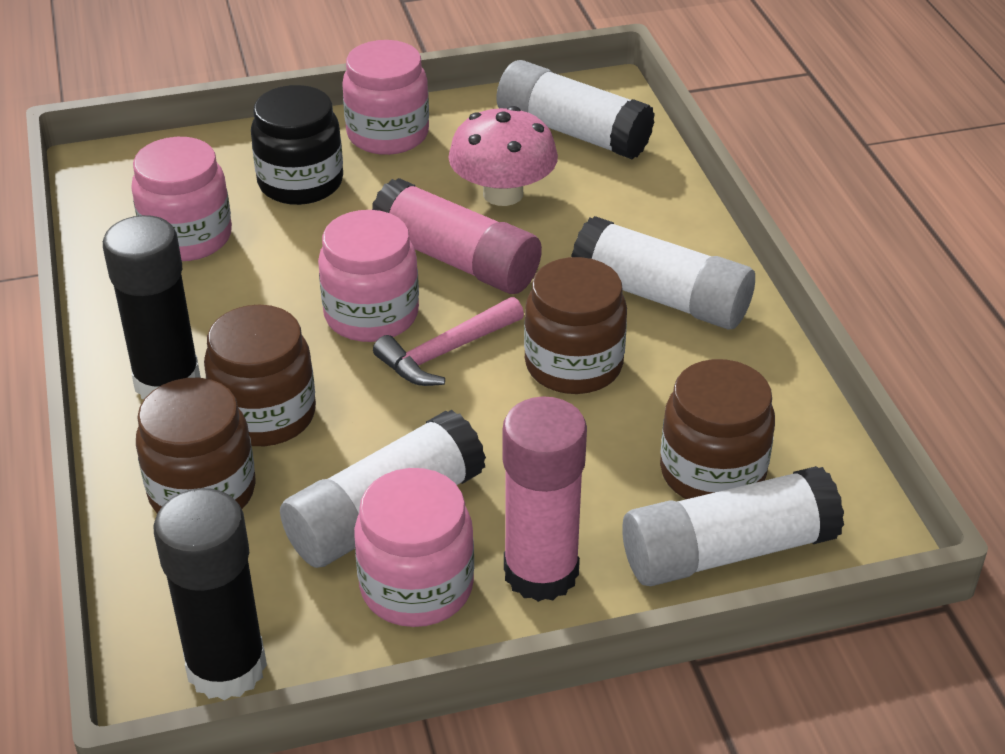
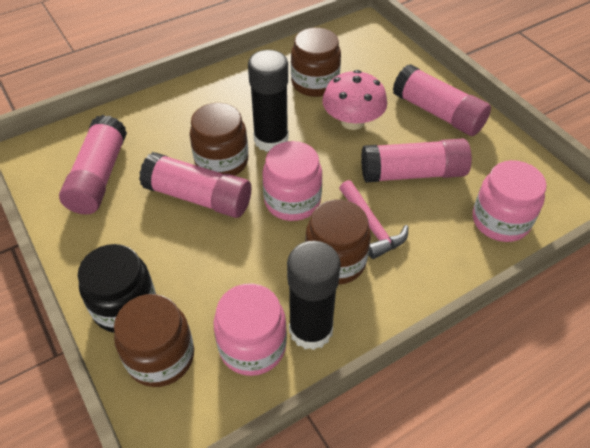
pink glue stick: [372,178,542,294] [503,397,587,602] = 2 -> [59,115,127,215] [139,152,251,218] [361,138,472,183] [393,64,491,136] = 4
pink jar: [131,137,232,261] [318,210,419,342] [342,40,429,155] [354,468,474,627] = 4 -> [214,283,287,376] [263,141,322,221] [473,160,547,242] = 3
white glue stick: [280,410,486,568] [496,60,655,159] [571,216,755,330] [622,466,844,586] = 4 -> none = 0

